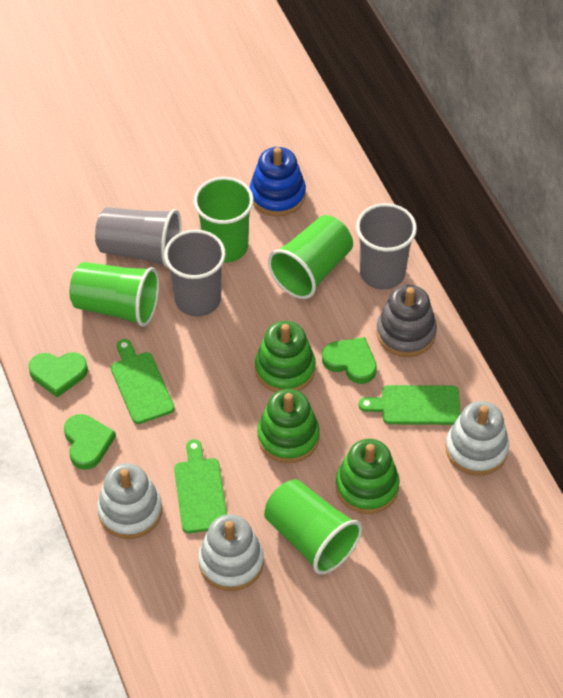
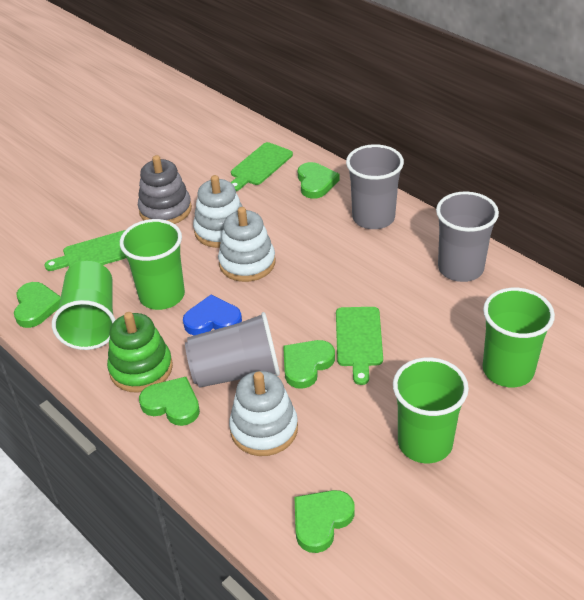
blue heart: none = 0 -> [183,295,242,335] = 1
blue stacking toy: [250,147,306,216] = 1 -> none = 0
green heart: [28,352,88,397] [64,414,116,470] [322,337,377,384] = 3 -> [14,282,61,328] [139,377,200,426] [283,340,335,389] [294,490,355,553] [298,162,339,199] = 5
green stacking toy: [255,321,316,392] [257,389,320,463] [336,439,400,514] = 3 -> [107,312,173,393] = 1

